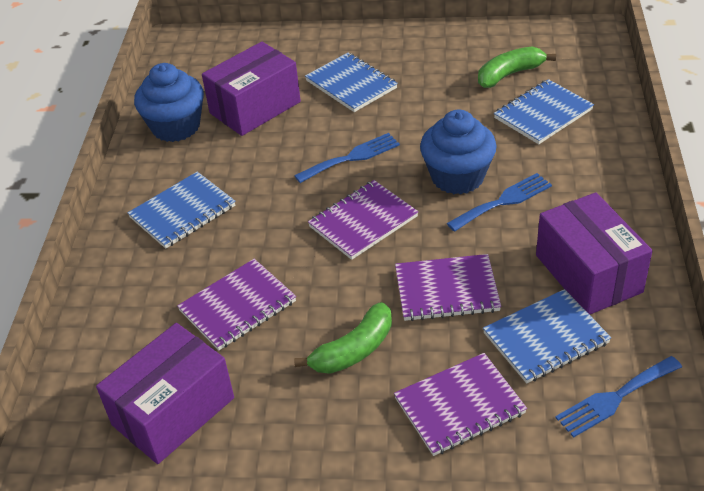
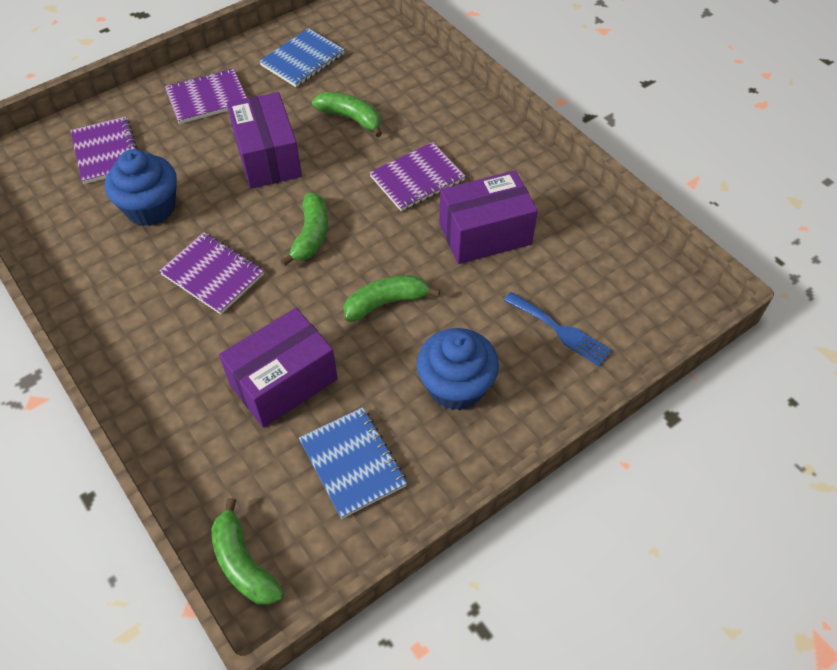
blue fork: [294,133,400,183] [447,173,552,232] [555,356,682,438] = 3 -> [504,292,612,366] = 1
blue notebook: [128,172,235,249] [305,53,398,112] [483,289,611,383] [494,79,594,144] = 4 -> [259,28,345,87] [299,407,407,519] = 2
green banana: [294,302,392,374] [478,47,556,88] = 2 -> [211,498,284,605] [281,193,328,266] [312,92,382,137] [343,275,440,322] = 4

